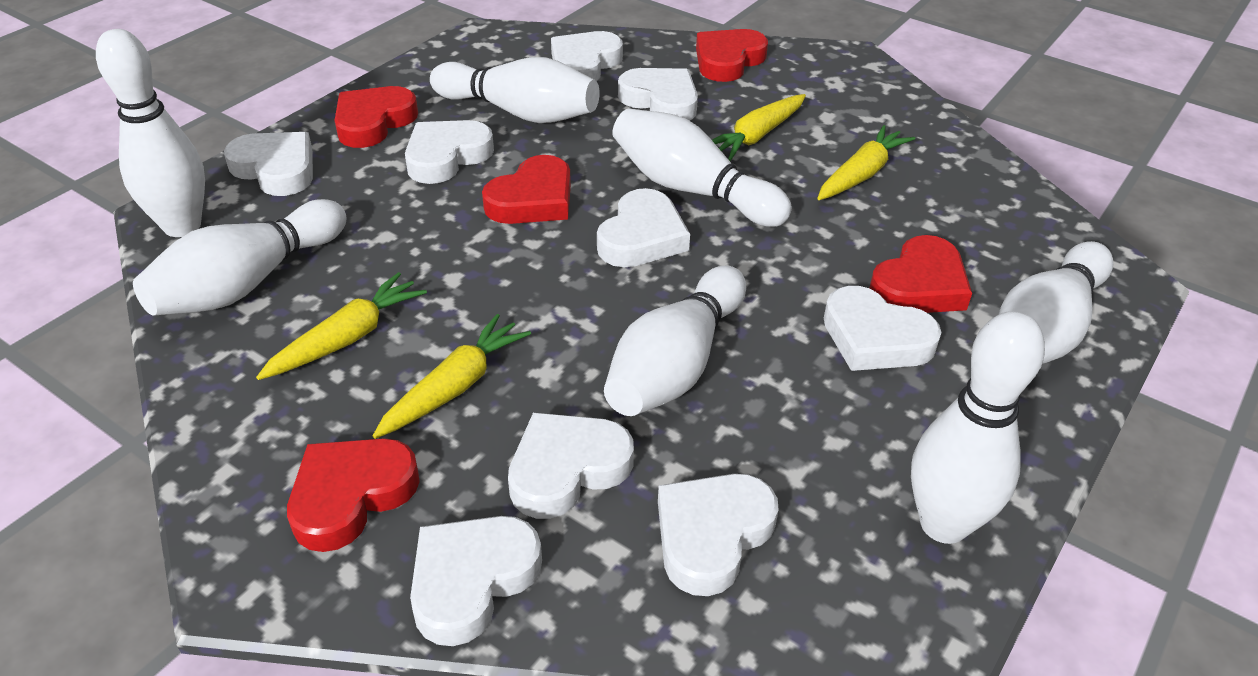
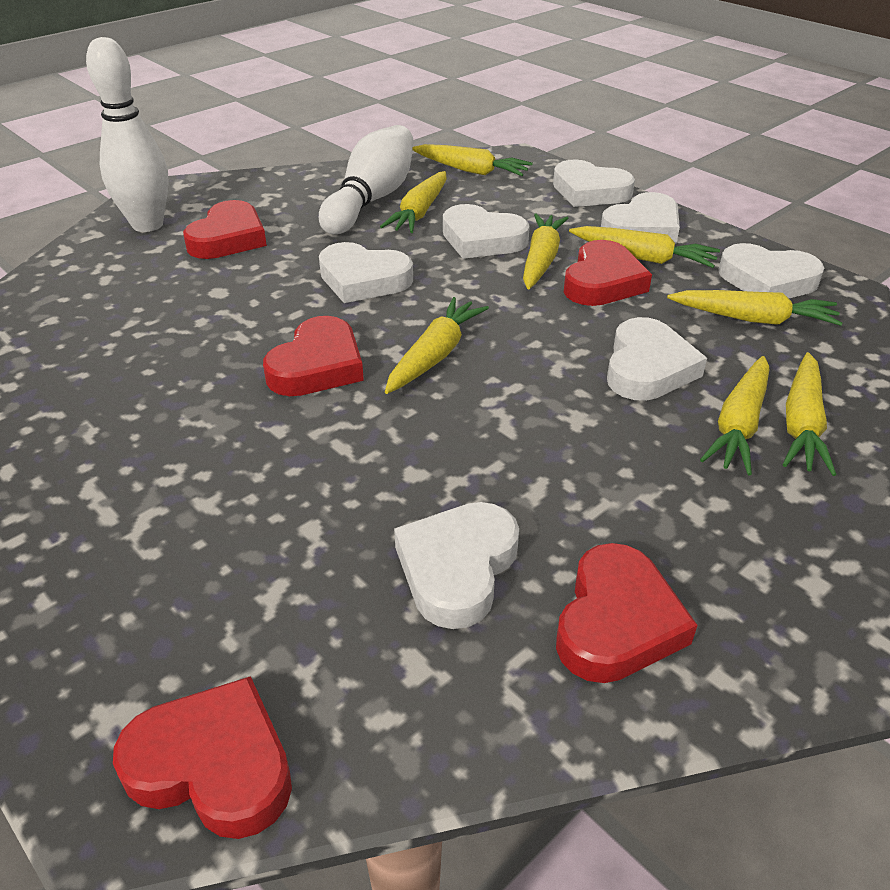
white bowling pin: [96,29,205,237] [133,199,346,316] [430,57,600,123] [604,266,746,416] [612,108,792,227] [911,311,1045,544] [999,241,1113,363] = 7 -> [86,37,169,232] [319,125,413,234] = 2
white heart: [224,132,313,196] [405,120,494,184] [410,516,542,646] [508,413,634,519] [551,31,623,81] [597,188,690,267] [618,68,698,121] [658,474,779,596] [824,286,941,371] = 9 -> [319,242,413,303] [394,502,519,629] [443,204,530,259] [553,160,635,207] [601,192,680,244] [607,317,707,401] [718,243,824,298] = 7
yellow carrot: [256,272,427,380] [372,314,531,439] [712,94,806,161] [817,125,915,200] = 4 -> [380,171,447,233] [385,297,489,394] [412,144,533,176] [523,213,569,289] [569,226,720,268] [667,290,843,326] [700,356,769,476] [782,352,837,476] = 8

